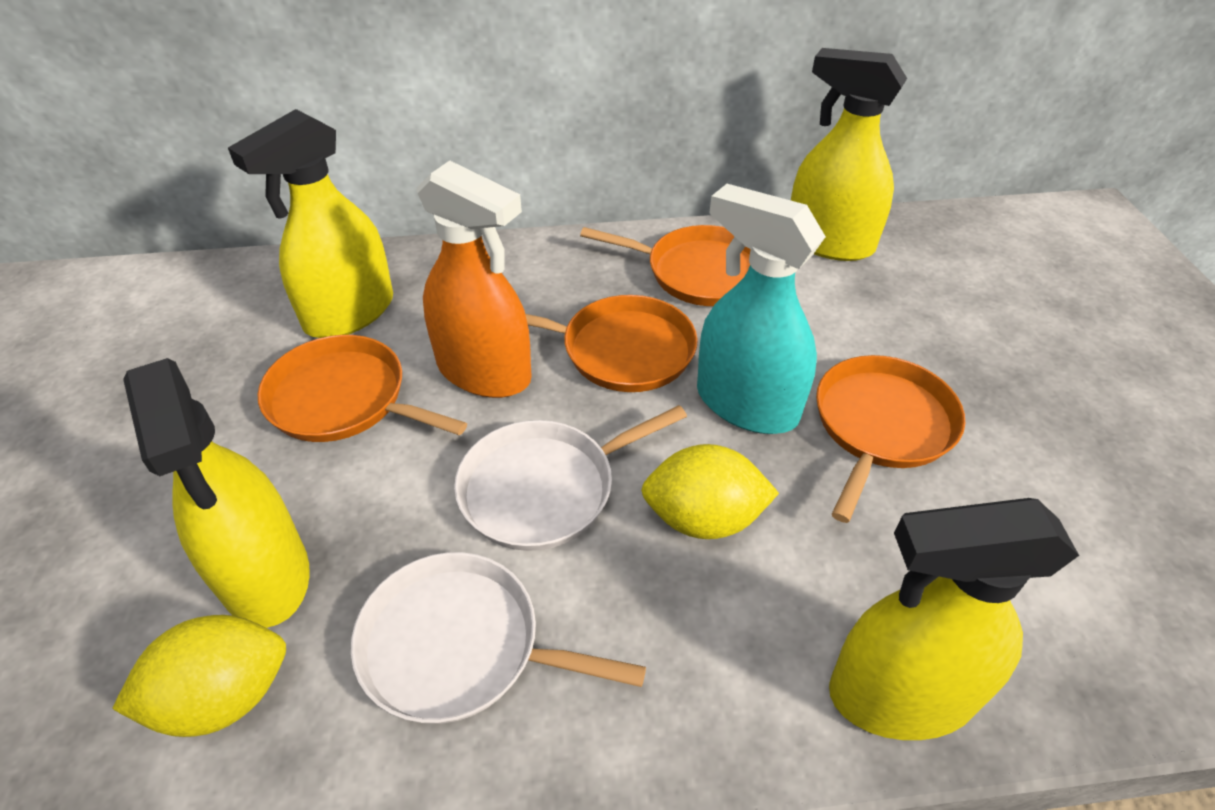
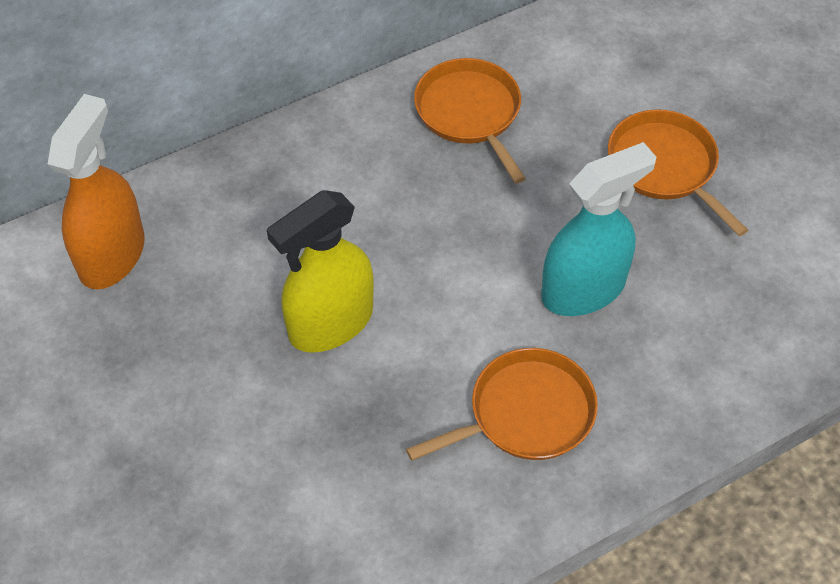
orange pan: [257,335,467,442] [525,295,698,392] [580,225,751,306] [816,355,965,523] = 4 -> [406,348,598,461] [414,58,526,183] [608,109,748,236] = 3
white pan: [351,552,646,724] [454,405,687,551] = 2 -> none = 0
yellow lemon: [112,615,286,737] [641,444,779,539] = 2 -> none = 0
yellow spray bottle: [123,358,310,628] [228,109,393,338] [791,48,907,261] [829,498,1079,740] = 4 -> [267,190,374,353] = 1

